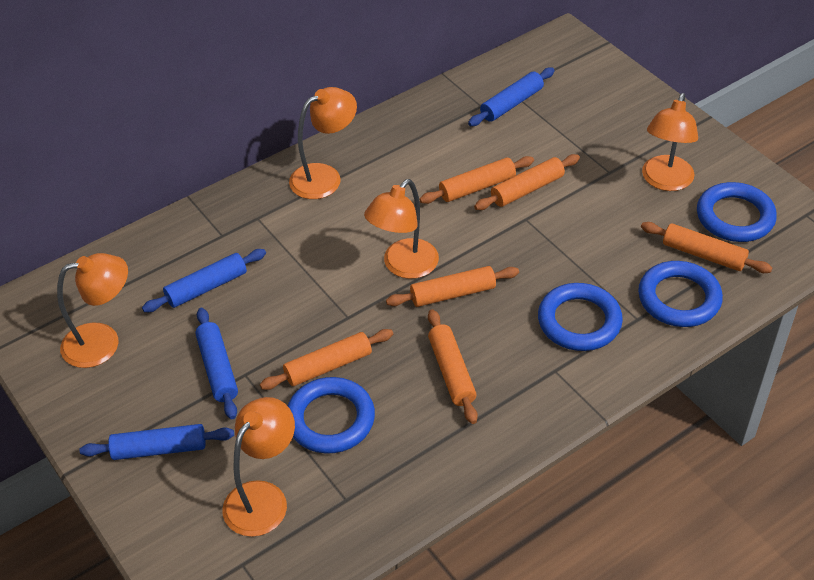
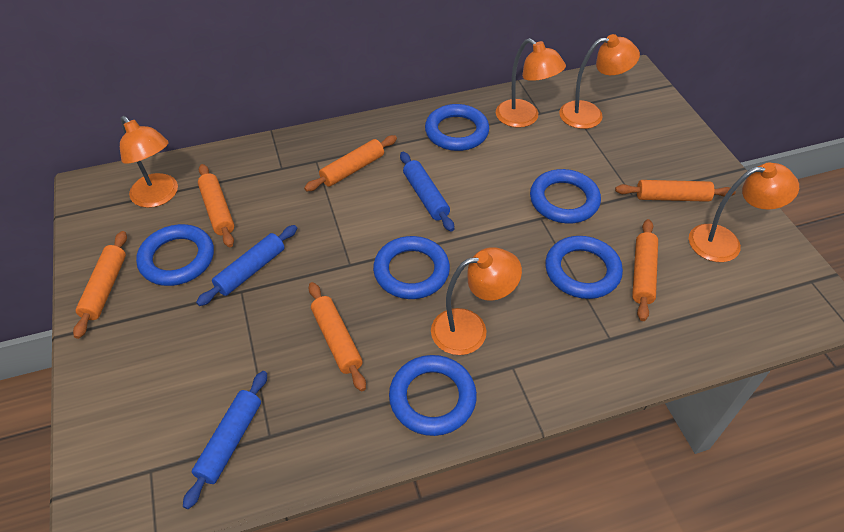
blue ring: [288,377,375,454] [538,283,623,351] [638,261,723,327] [697,182,777,242] = 4 -> [136,224,214,286] [373,236,450,299] [389,355,477,436] [425,104,489,151] [530,169,601,224] [545,236,623,299] = 6
blue rolling pin: [80,424,234,460] [142,249,266,312] [195,308,238,419] [468,67,555,126] = 4 -> [183,371,267,509] [196,225,297,306] [400,152,454,232] = 3

